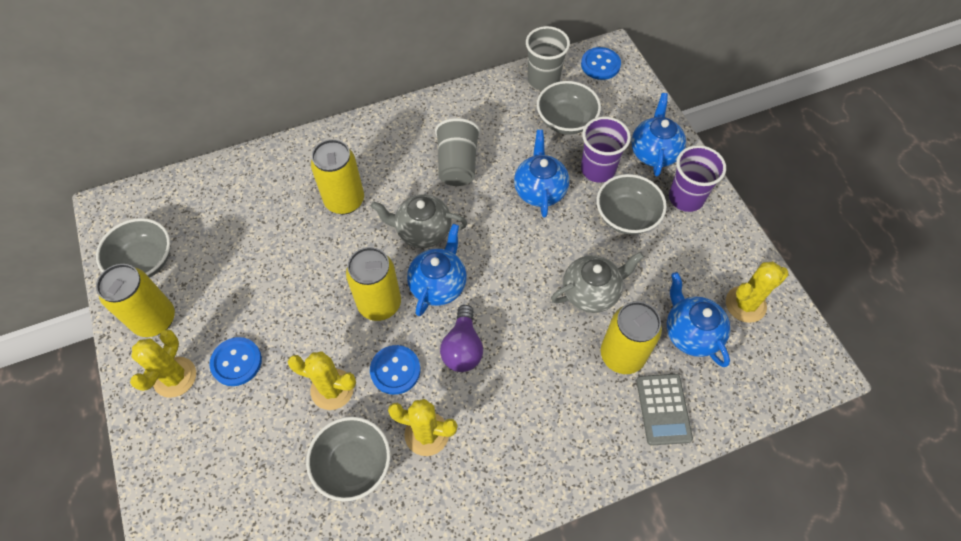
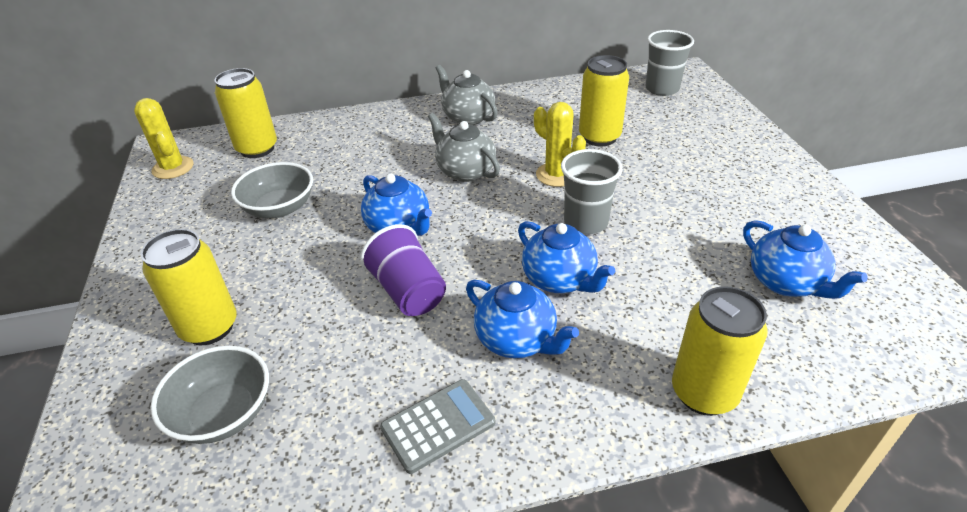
blue button: [210,337,262,386] [370,345,420,395] [581,47,621,80] = 3 -> none = 0
grey bowl: [96,218,170,278] [306,417,390,501] [537,81,601,135] [597,174,667,235] = 4 -> [151,346,269,444] [231,162,313,218] = 2
purple cup: [581,117,631,183] [669,145,726,212] = 2 -> [360,224,446,316] = 1
purple light bulb: [440,305,483,372] = 1 -> none = 0
yellow cactus: [130,329,196,398] [288,351,356,410] [388,399,458,456] [726,262,789,323] = 4 -> [134,98,194,179] [534,102,586,187] = 2

